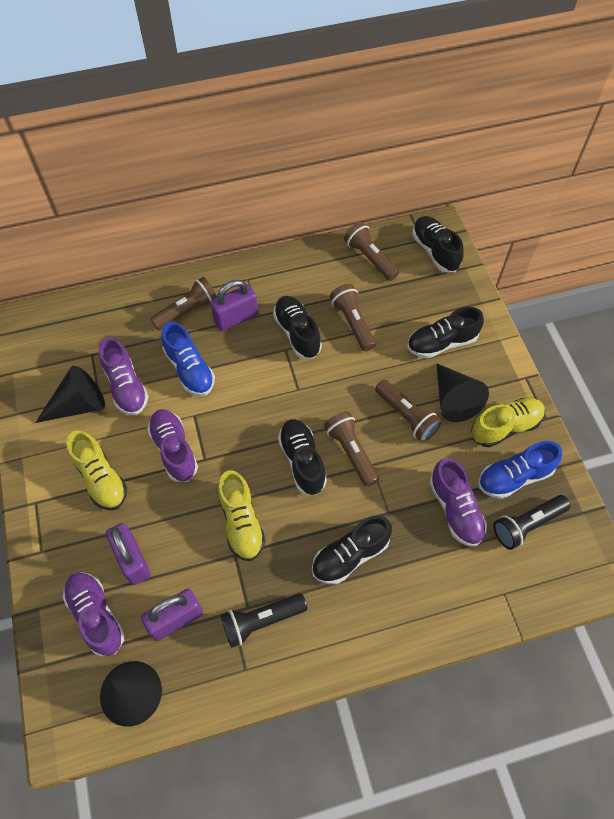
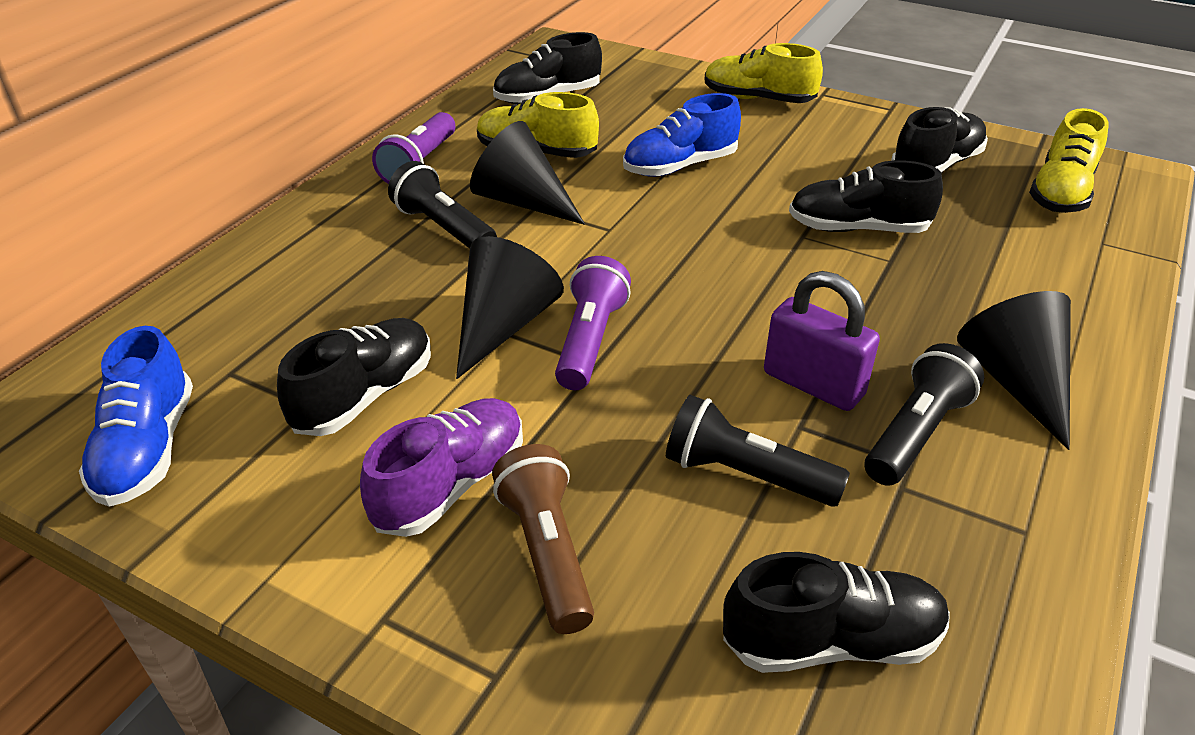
black flashlight: [221,593,307,648] [493,495,570,550] = 2 -> [388,161,497,249] [666,395,850,507] [865,343,984,486] = 3
brown flashlight: [150,277,217,330] [324,411,379,487] [330,284,376,351] [344,222,399,281] [375,380,442,442] = 5 -> [492,444,594,634] = 1
purple flashlight: none = 0 -> [372,112,455,184] [555,256,631,390] = 2
purple padlock: [106,523,151,585] [141,589,203,641] [210,280,258,331] = 3 -> [764,271,880,411] = 1
purple shoe: [63,572,125,656] [99,337,149,415] [147,409,198,482] [429,458,487,547] = 4 -> [360,398,523,537] = 1

